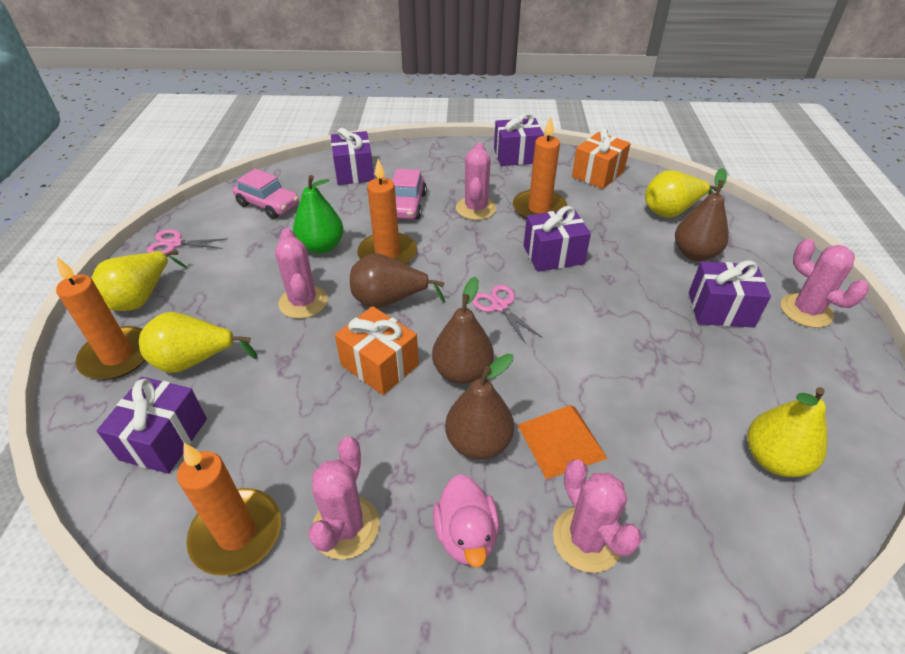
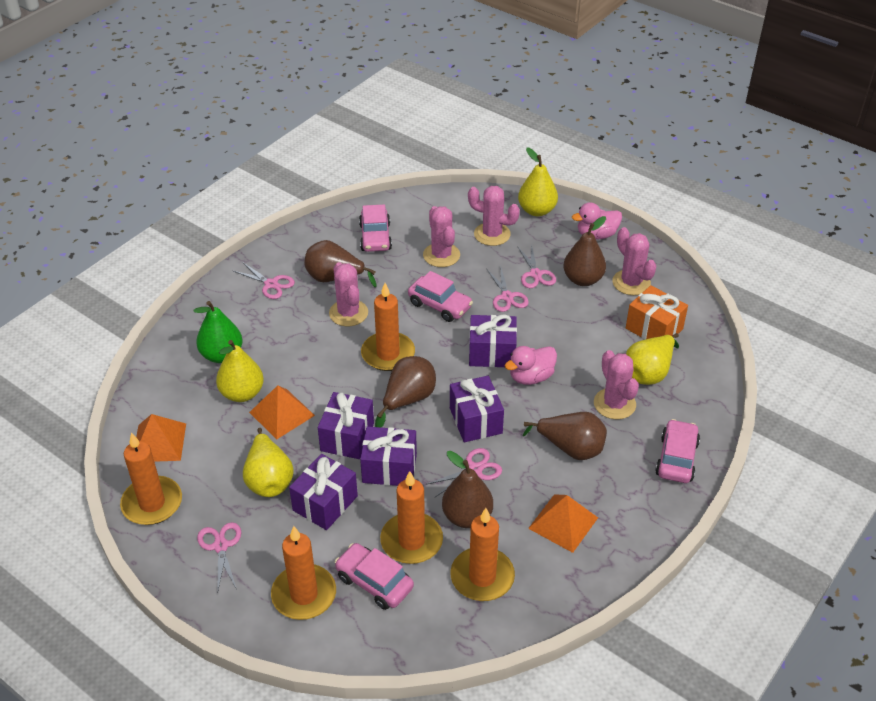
brown pear: [350,253,445,308] [432,277,494,384] [445,353,514,459] [675,168,729,261] = 4 -> [304,240,376,287] [375,356,436,428] [442,451,493,528] [523,412,607,460] [563,216,606,286] = 5
orange candle: [56,256,145,380] [177,443,281,576] [357,159,417,265] [513,117,567,219] = 4 -> [120,433,182,525] [271,526,336,620] [361,283,415,371] [380,471,443,564] [450,508,515,601] = 5
orange gift: [335,306,419,395] [572,128,631,189] = 2 -> [626,285,688,340] = 1
orange pyramid: [518,405,608,479] = 1 -> [136,414,186,462] [249,385,315,439] [528,494,598,553] = 3
pink car: [233,169,299,219] [392,169,427,219] = 2 -> [335,543,414,610] [359,205,392,252] [408,271,473,322] [655,419,700,483] = 4
pink duck: [433,474,499,567] = 1 -> [505,346,557,385] [572,202,622,240] = 2
pink scissors: [147,229,228,254] [472,284,543,344] = 2 -> [197,522,241,593] [234,262,295,299] [426,448,502,497] [486,265,529,312] [517,243,556,288] = 5

